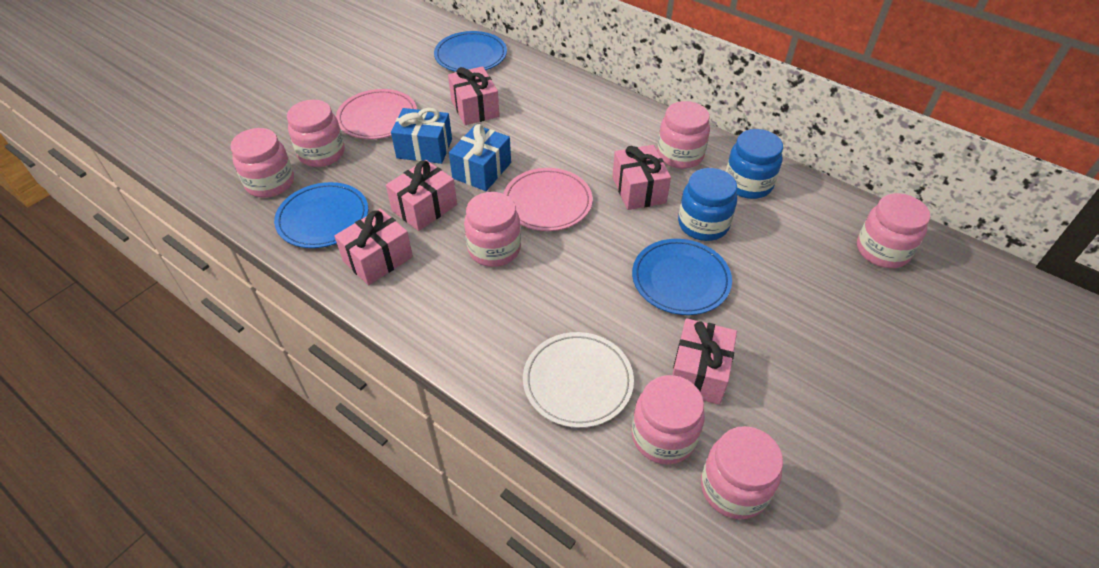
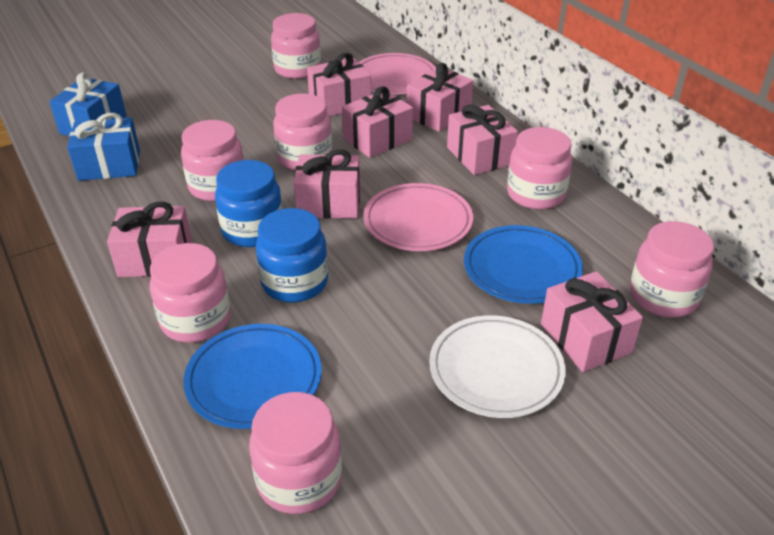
blue plate: [274,182,368,248] [434,31,507,72] [632,239,732,315] = 3 -> [183,324,322,429] [464,225,583,304] = 2
pink gift: [334,208,413,285] [386,160,457,231] [448,66,500,125] [612,145,671,210] [672,318,737,405] = 5 -> [107,202,192,277] [294,150,360,219] [307,53,371,117] [342,86,413,158] [407,63,473,132] [447,105,518,175] [541,271,643,372] = 7

